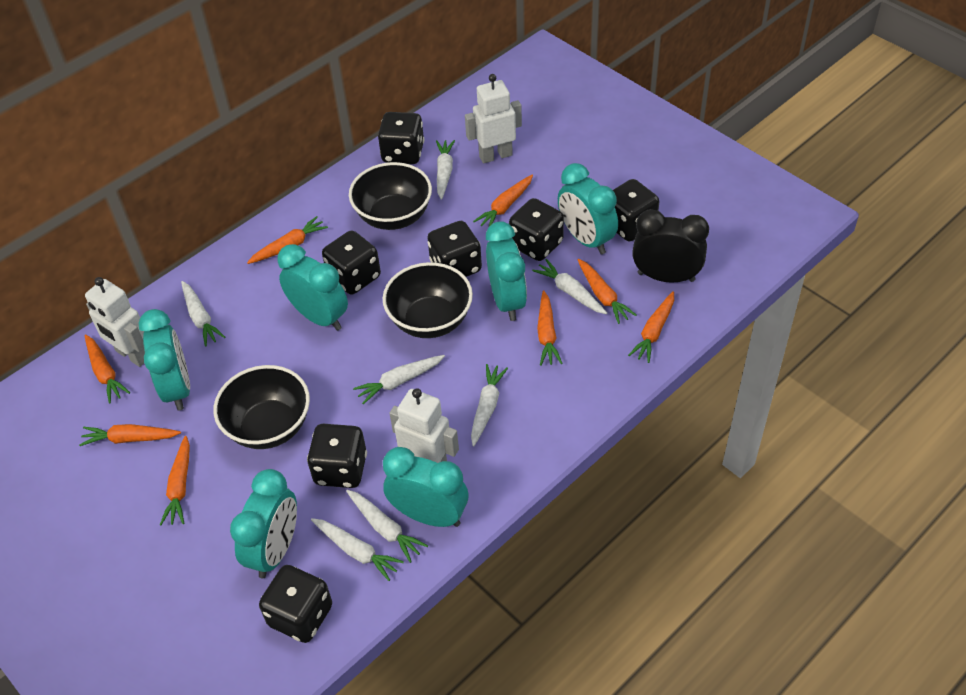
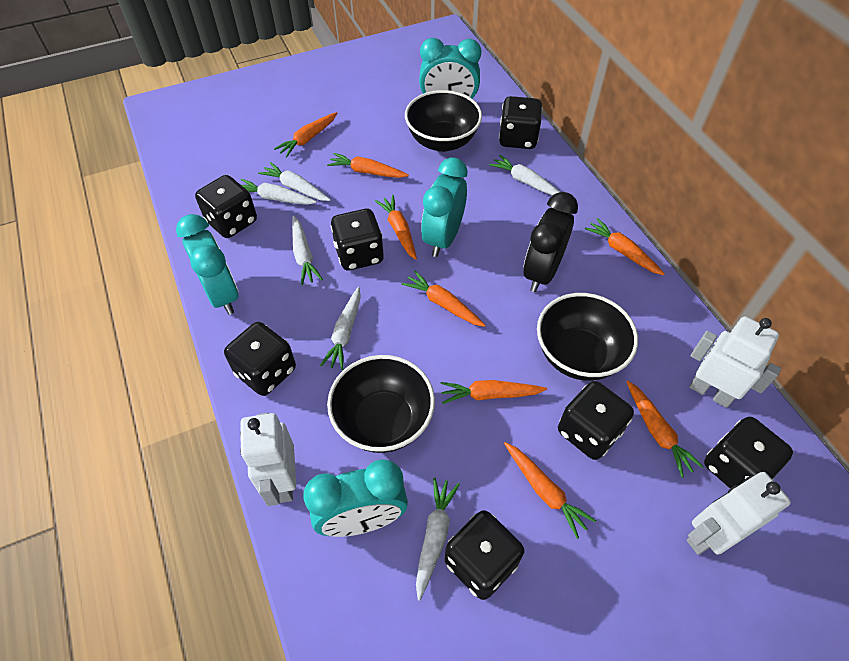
turquoise clock: [139,309,190,411] [230,469,297,578] [278,244,348,331] [383,447,468,527] [486,221,527,321] [558,163,618,254] = 6 -> [176,214,239,315] [303,459,408,537] [419,38,481,99] [421,157,467,257] = 4
white carrot: [181,281,225,347] [311,518,404,581] [346,490,428,563] [353,355,445,404] [436,140,455,200] [471,364,508,446] [532,259,607,314] = 7 -> [241,179,317,205] [258,162,331,201] [292,216,323,285] [320,287,361,370] [416,478,460,601] [489,154,560,196] = 6

